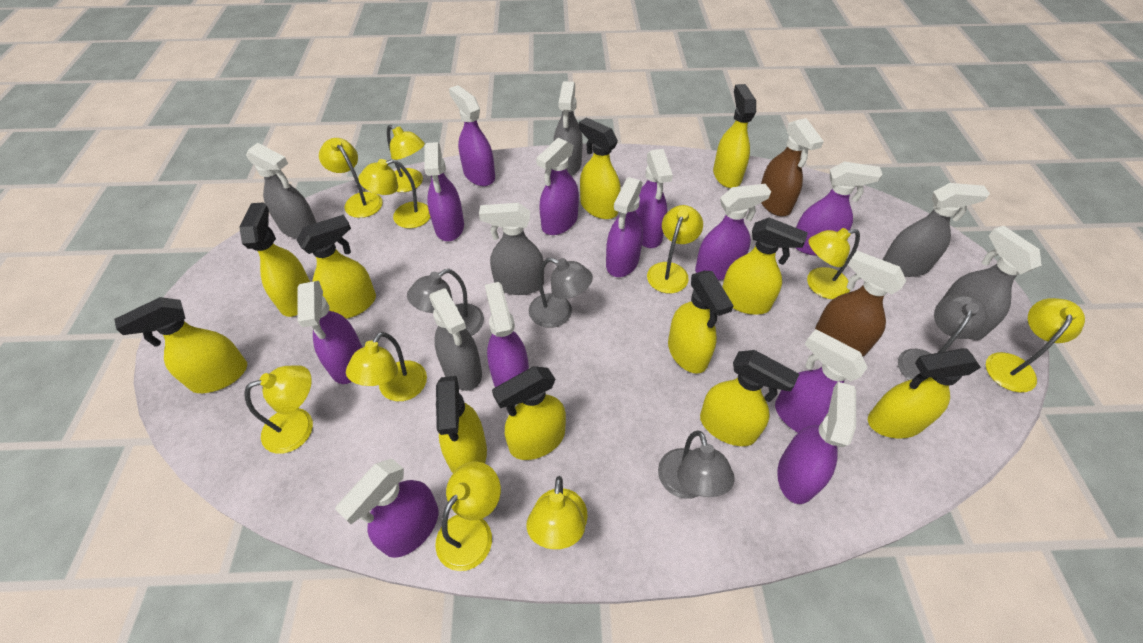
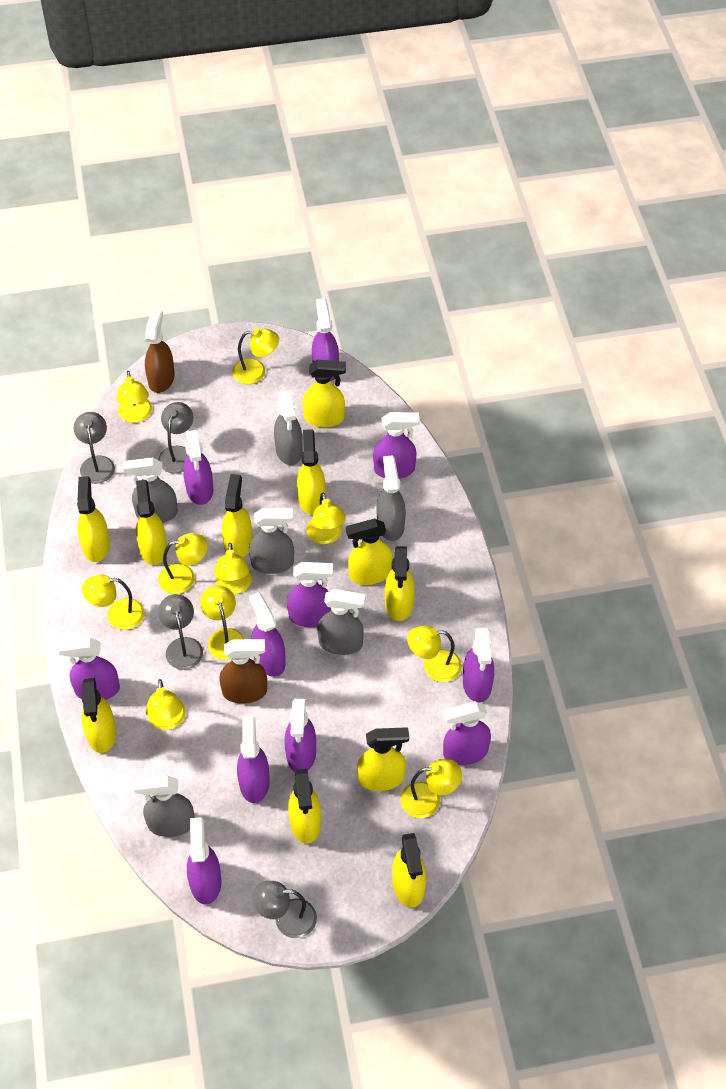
purple spray bottle: [297,281,363,384] [335,459,438,558] [424,142,464,241] [449,85,495,186] [485,282,529,387] [536,137,579,235] [606,177,643,277] [636,149,673,248] [695,184,771,280] [775,329,868,433] [777,382,856,504] [796,161,883,256] = 12 -> [58,638,120,700] [183,430,213,505] [187,817,222,905] [237,716,270,803] [249,592,286,677] [285,699,316,772] [287,562,333,627] [312,298,339,381] [373,412,420,479] [443,701,491,765] [463,628,494,703] = 11

